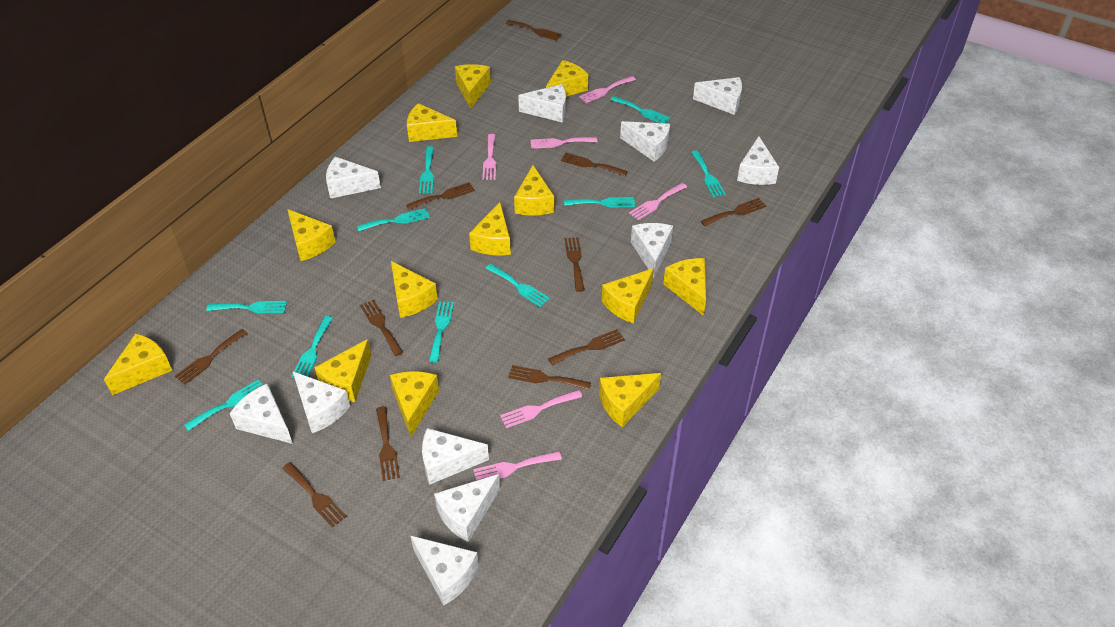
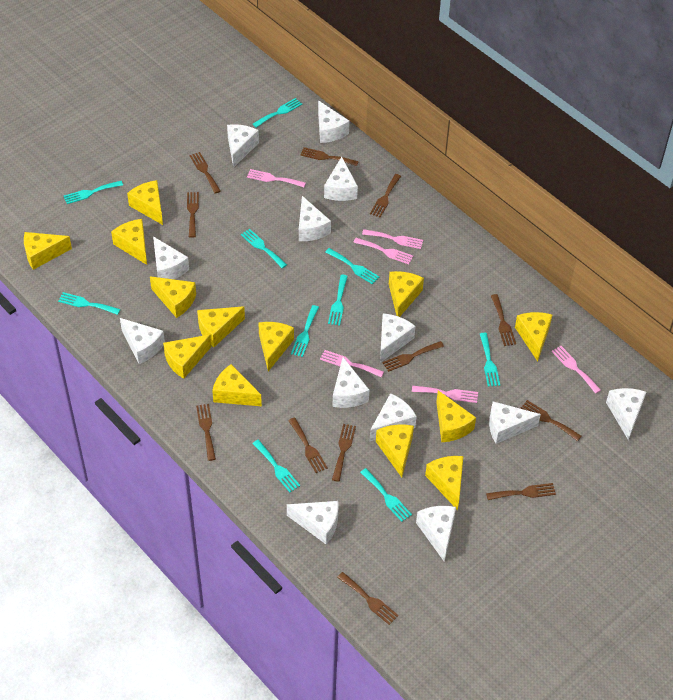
brown fork: [175,329,248,385] [282,462,347,528] [360,300,403,356] [376,406,400,481] [406,182,475,210] [506,20,562,41] [508,365,591,390] [548,329,625,365] [561,153,628,176] [565,237,585,292] [701,198,766,226] = 11 -> [187,192,199,238] [190,152,221,193] [196,404,216,461] [288,417,328,473] [300,147,359,166] [332,424,356,482] [337,572,399,625] [370,174,401,217] [382,341,444,372] [486,483,556,500] [491,294,516,346] [520,400,582,441] = 12
white cheese: [230,384,293,444] [293,372,350,433] [326,157,381,199] [411,536,479,606] [422,428,489,485] [434,474,500,542] [518,84,566,123] [620,121,670,162] [631,223,673,277] [693,77,742,115] [737,136,779,185] = 11 -> [120,318,165,364] [153,236,189,279] [227,124,259,168] [287,501,338,544] [299,196,331,241] [318,100,350,143] [324,157,358,201] [332,357,369,408] [369,393,417,442] [380,313,416,363] [416,506,456,562] [489,401,541,444] [606,388,646,440] = 13

